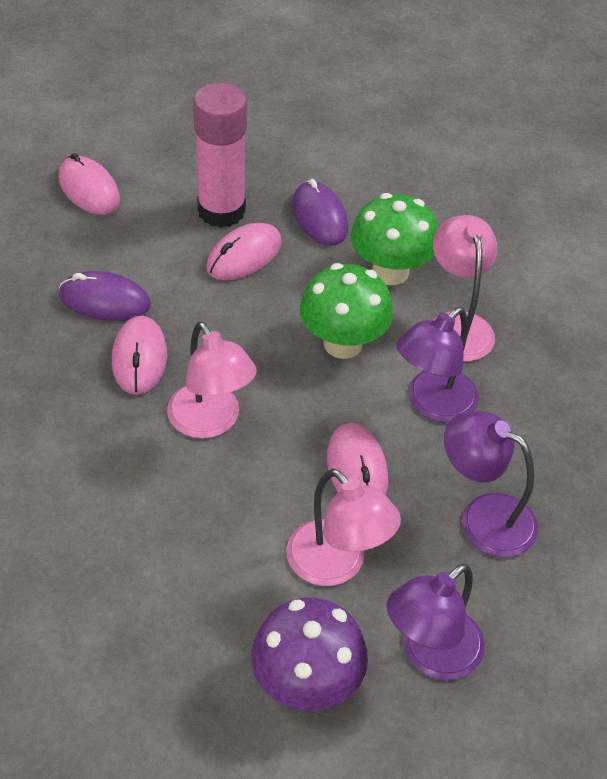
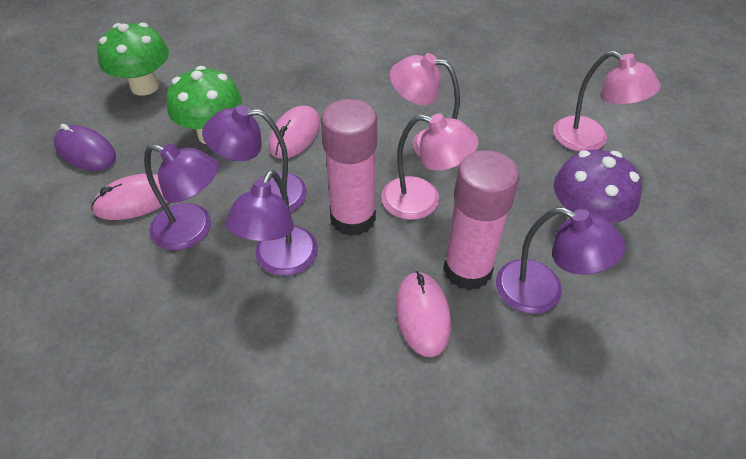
pink glue stick: [193,83,247,228] = 1 -> [321,99,377,236] [443,150,520,290] = 2
pink mouse: [58,153,120,215] [112,316,167,395] [206,223,282,280] [327,423,388,495] = 4 -> [91,174,168,220] [269,106,320,159] [396,271,451,357] = 3
purple lamp: [387,563,485,680] [396,307,479,423] [444,411,538,558] = 3 -> [144,143,219,250] [202,105,307,212] [225,170,318,276] [496,207,626,314] = 4
purple mouse: [59,271,151,321] [292,179,348,246] = 2 -> [54,124,116,171] = 1

